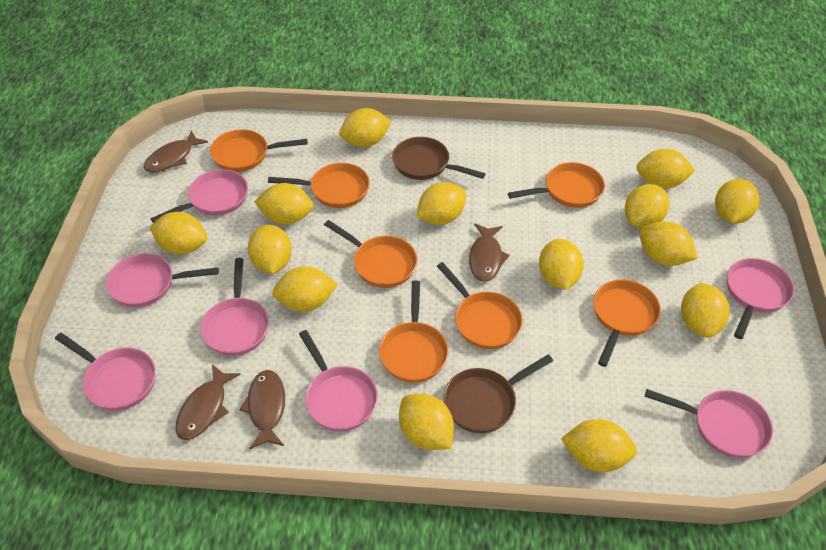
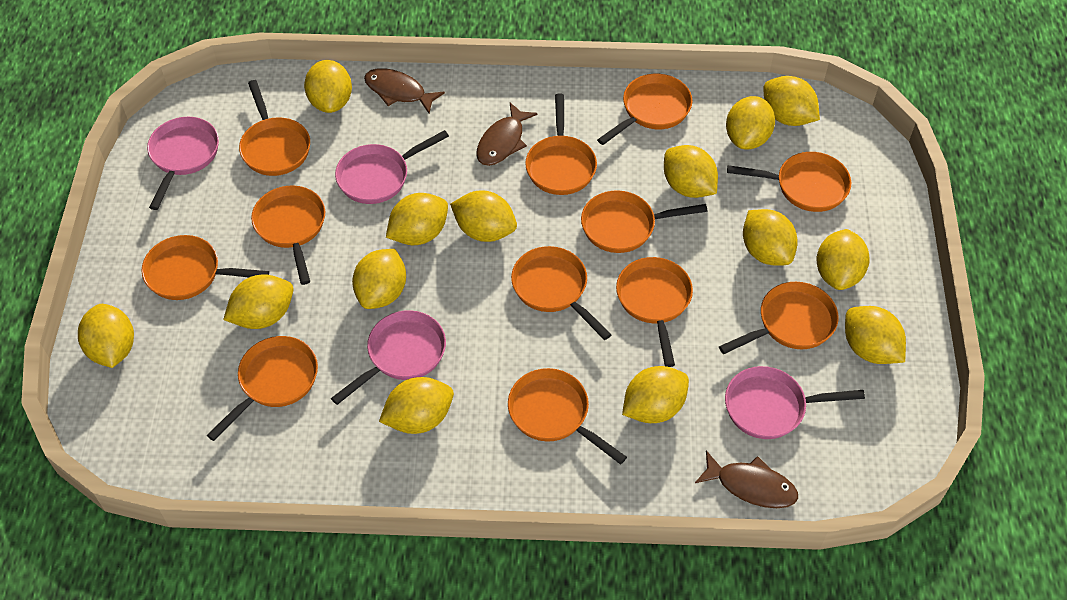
brown fish: [144,130,208,173] [175,364,241,440] [239,370,285,449] [469,224,510,282] = 4 -> [364,68,445,114] [477,103,538,166] [695,450,798,508] = 3
brown pan: [392,137,486,180] [444,354,553,433] = 2 -> none = 0
orange pan: [210,129,308,172] [268,163,370,208] [324,220,417,288] [379,280,449,383] [437,262,523,349] [508,162,605,208] [593,279,661,367] = 7 -> [141,235,269,300] [207,336,318,441] [239,80,310,176] [251,186,325,285] [508,368,627,464] [511,246,612,340] [525,94,597,195] [581,190,707,253] [597,74,693,145] [616,257,693,367] [719,282,839,354] [727,152,851,212] = 12
pink pan: [55,333,156,411] [106,254,219,307] [151,169,248,223] [201,258,269,356] [299,330,378,431] [645,389,773,458] [727,258,794,339] = 7 -> [147,117,219,210] [331,310,446,405] [335,130,449,204] [725,366,865,439] = 4

